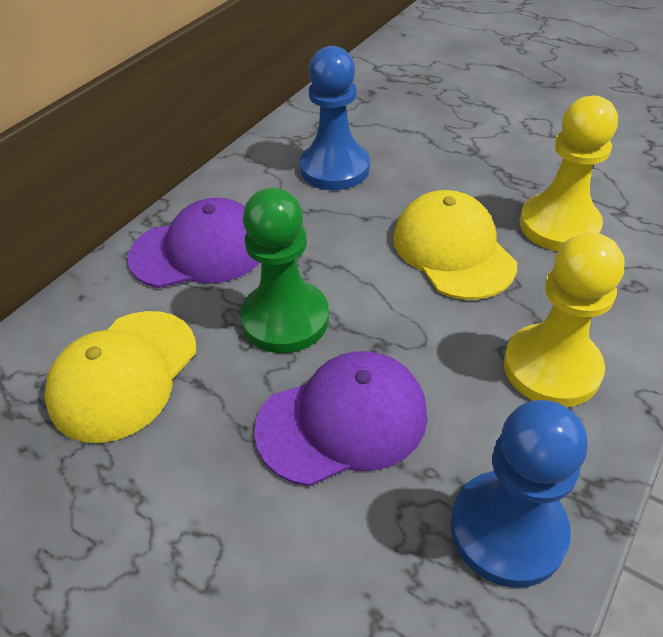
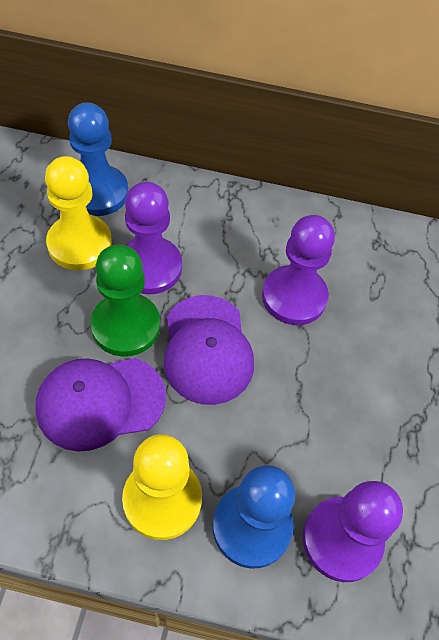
purple pawn: none = 0 -> [125,182,182,294] [262,215,335,325] [303,481,403,582] = 3
yellow cap: [45,311,196,443] [393,190,517,300] = 2 -> none = 0

